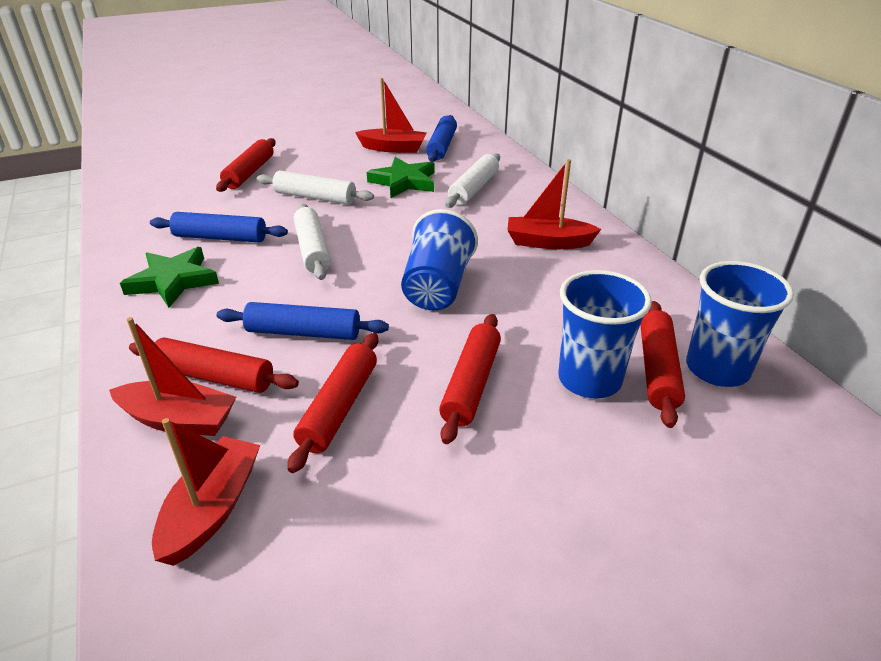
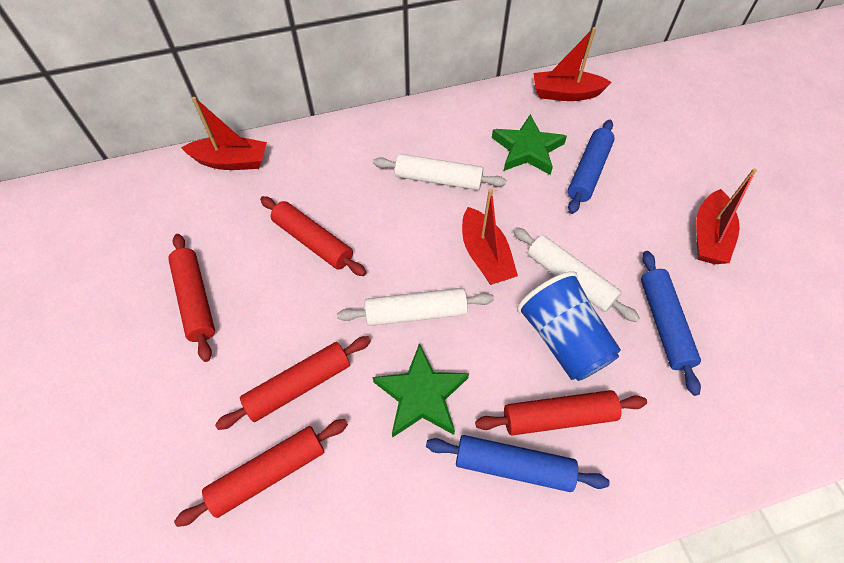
blue cup: [401,209,478,310] [558,270,652,399] [686,261,794,387] = 3 -> [517,271,621,381] = 1

